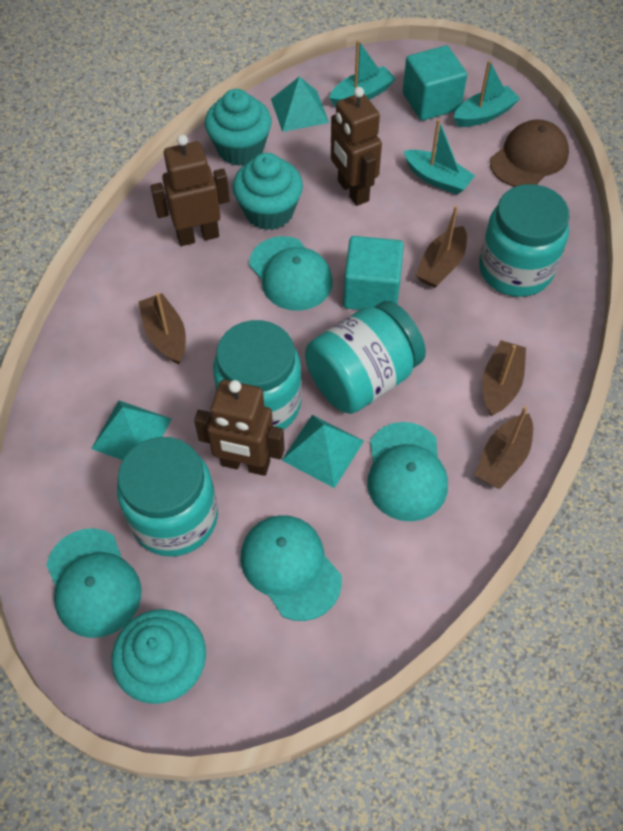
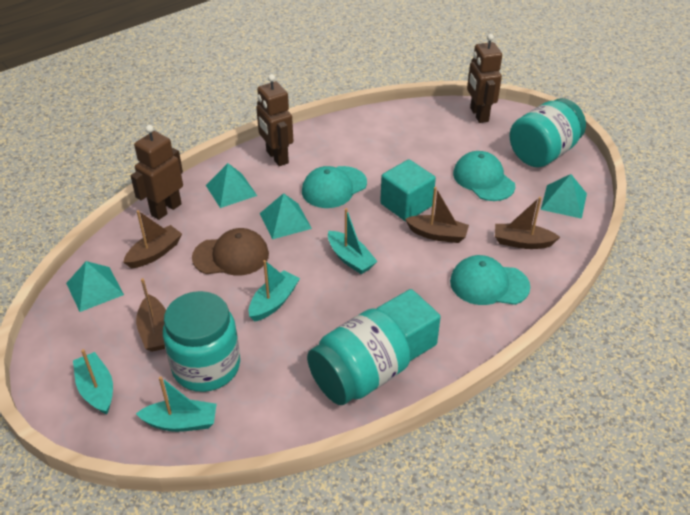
turquoise boat: [329,40,396,107] [404,119,475,195] [454,60,520,127] = 3 -> [73,349,113,414] [136,377,216,432] [249,260,300,321] [328,208,378,274] = 4
turquoise cap: [46,528,141,638] [241,515,342,621] [249,236,333,311] [367,422,448,521] = 4 -> [302,166,367,208] [450,255,530,305] [453,151,515,201] = 3
turquoise cupcake: [112,609,206,704] [205,89,272,166] [233,153,303,230] = 3 -> none = 0
turquoise jar: [117,437,218,557] [213,320,302,430] [305,301,426,414] [479,184,570,297] = 4 -> [163,291,240,392] [307,308,410,405] [510,98,586,167] = 3
turquoise pyramid: [91,400,172,460] [271,77,329,132] [282,415,364,488] = 3 -> [66,261,124,312] [206,163,257,208] [260,193,312,239] [541,174,587,219] = 4

